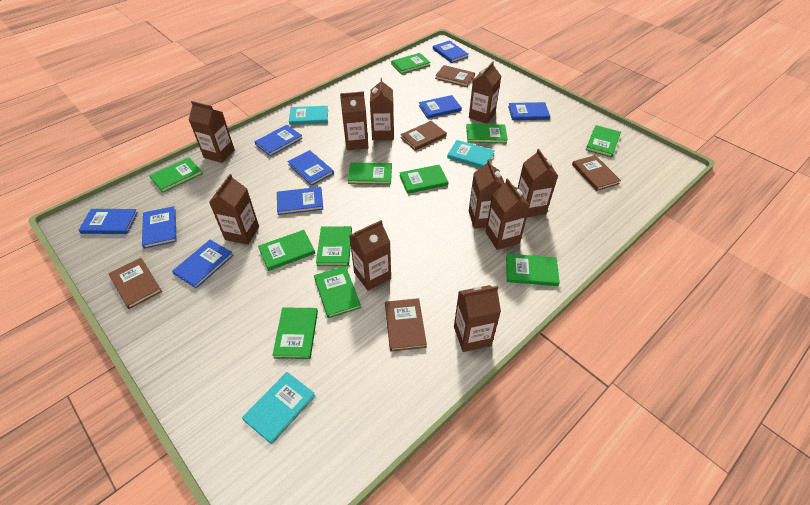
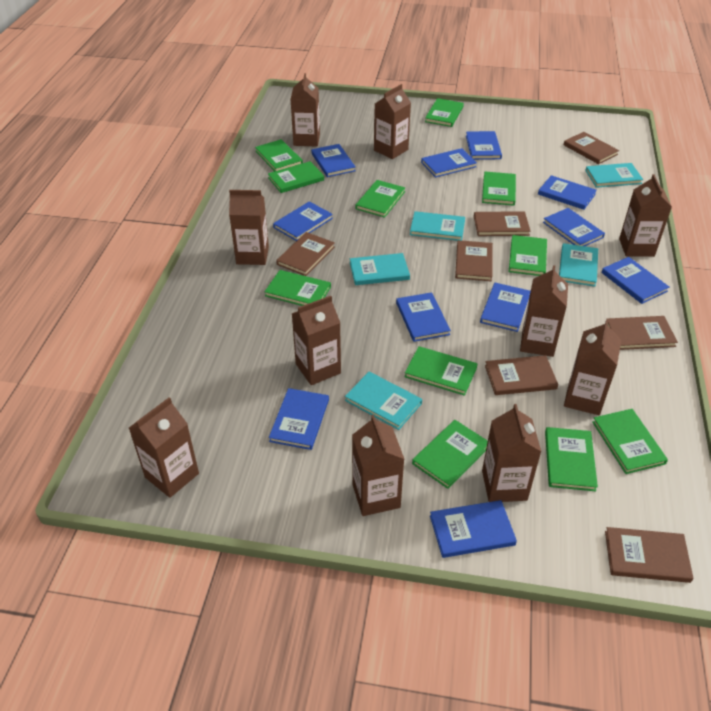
blue book: [79,209,138,234] [142,206,176,249] [172,240,234,289] [255,125,303,156] [277,187,323,215] [287,150,334,186] [419,95,462,119] [433,40,468,63] [508,102,550,120] = 9 -> [269,388,329,450] [273,201,333,241] [311,144,356,177] [396,292,451,342] [421,148,477,178] [430,500,517,558] [466,131,502,160] [480,283,531,332] [538,175,597,210] [543,208,605,246] [601,257,669,304] = 11
brown book: [109,258,162,309] [385,298,427,351] [400,121,447,151] [435,65,475,87] [572,155,621,191] = 5 -> [276,232,335,276] [455,240,493,281] [474,211,530,236] [485,355,558,395] [564,132,619,164] [605,527,693,583] [607,316,678,350] = 7
turquoise book: [242,372,316,445] [289,106,328,125] [447,140,495,168] = 3 -> [345,372,422,430] [350,253,410,285] [410,211,465,241] [559,243,598,286] [585,163,643,188] = 5

